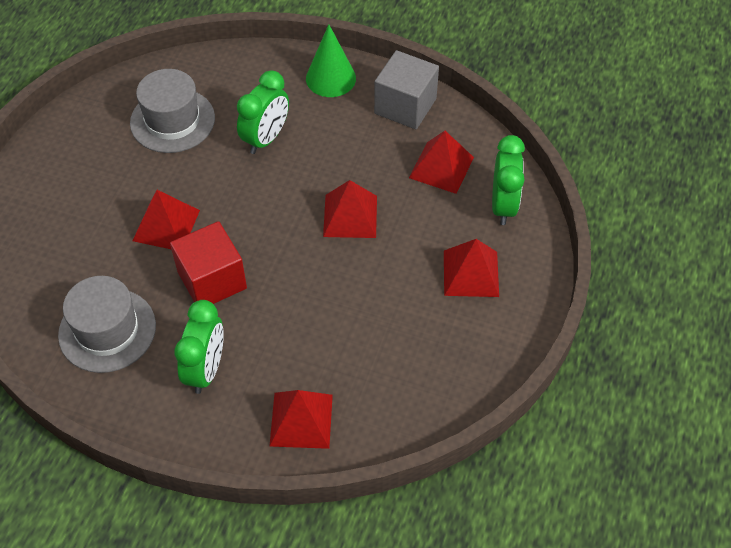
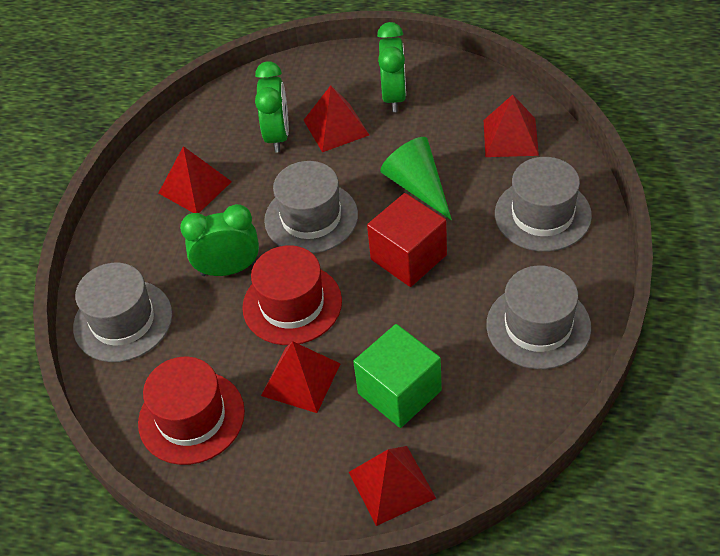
green cube: none = 0 -> [353,324,442,428] = 1
grey cube: [374,50,439,129] = 1 -> none = 0
grey hat: [58,276,156,373] [130,69,215,153] = 2 -> [73,262,172,362] [264,161,358,254] [486,265,591,369] [495,157,592,252] = 4
red hat: none = 0 -> [138,357,245,465] [242,245,342,345] = 2

